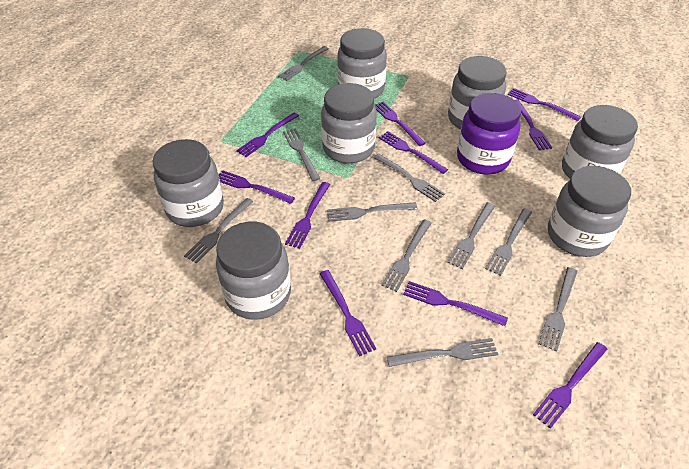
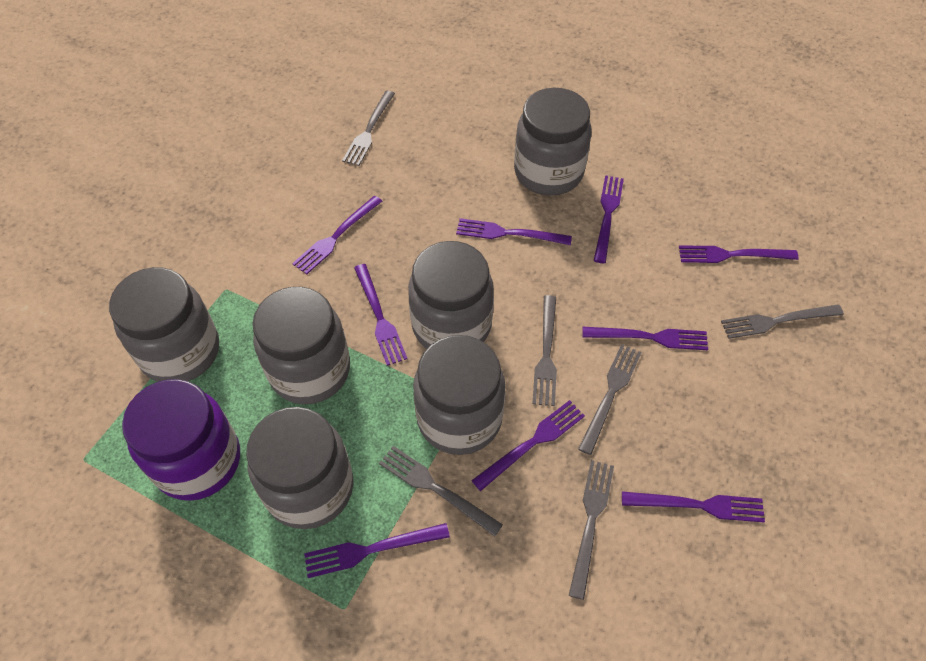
grey fork: [184,198,253,263] [278,46,329,81] [283,128,320,181] [327,202,417,222] [373,153,445,202] [381,220,432,292] [387,338,498,367] [447,202,495,269] [485,208,532,276] [538,267,578,352] = 10 -> [342,91,395,166] [379,446,503,537] [533,295,557,406] [569,460,614,600] [578,344,642,455] [721,304,844,339] = 6
grey jar: [152,139,224,227] [216,222,291,320] [321,83,377,163] [337,28,387,99] [448,56,507,129] [548,166,631,257] [562,105,638,179] = 7 -> [109,267,219,382] [246,407,354,529] [253,287,350,404] [408,241,494,349] [413,335,506,455] [514,88,592,196] = 6
purple fork: [219,170,295,204] [236,113,299,157] [285,182,330,249] [319,270,376,356] [375,102,426,146] [379,131,448,174] [403,281,508,326] [508,88,581,121] [515,99,552,150] [533,342,608,429] = 10 -> [292,196,382,274] [304,523,450,578] [354,264,407,366] [456,218,572,245] [471,400,585,491] [582,327,708,350] [594,175,624,263] [622,491,765,522] [679,245,799,263] = 9

